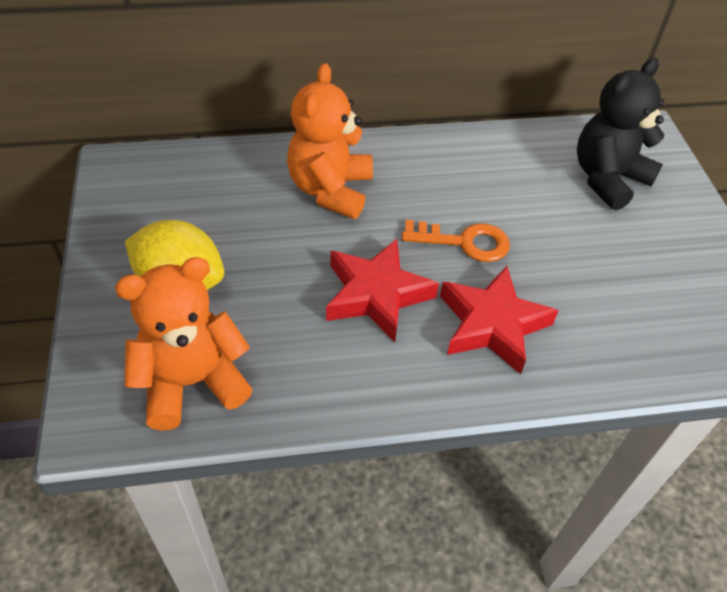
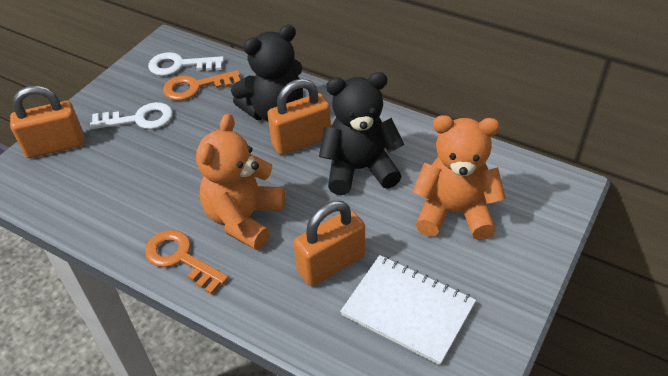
black teddy bear: [577,58,664,210] = 1 -> [231,25,303,121] [319,72,404,195] = 2
orange key: [402,220,510,262] = 1 -> [145,230,228,295] [163,70,240,101] = 2
orange padlock: none = 0 -> [10,86,84,158] [267,79,331,155] [294,201,365,286] = 3
red star: [326,239,439,342] [440,266,558,374] = 2 -> none = 0
white key: none = 0 -> [90,102,173,129] [148,52,224,76] = 2
white notebook: none = 0 -> [340,255,476,365] = 1
yellow lemon: [125,220,224,290] = 1 -> none = 0

